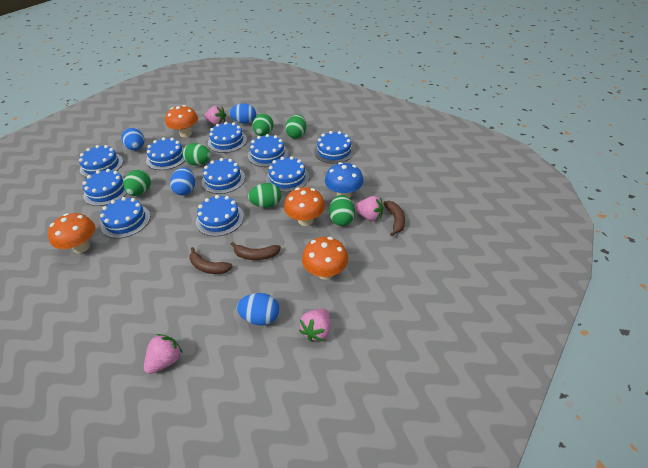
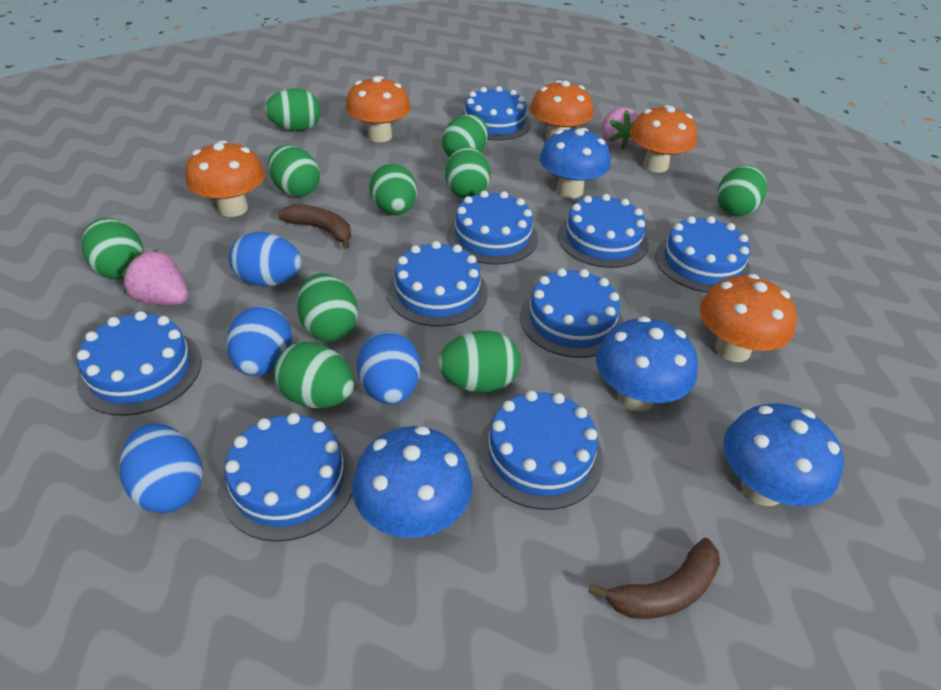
blue cake: [79,145,123,178] [82,169,127,206] [100,197,150,238] [146,137,185,170] [196,195,244,236] [202,158,245,194] [208,122,247,153] [248,134,288,167] [266,156,309,192] [314,131,355,164] = 10 -> [77,311,202,416] [220,413,356,542] [387,241,488,327] [447,191,538,265] [460,86,531,141] [477,390,603,510] [520,268,624,358] [558,194,649,268] [655,216,751,293] = 9
blue mushroom: [325,162,364,198] = 1 -> [352,426,473,538] [540,128,611,198] [596,316,698,411] [723,403,844,506] = 4
brown banana: [189,247,233,274] [231,242,281,260] [383,201,405,236] = 3 -> [278,204,351,249] [588,538,720,619] = 2
green egg: [123,169,151,196] [182,143,211,166] [248,183,281,208] [252,114,273,136] [285,114,307,139] [329,195,355,226] = 6 -> [82,218,144,279] [265,88,321,131] [268,145,320,197] [274,342,354,408] [297,273,358,341] [369,164,417,215] [438,331,521,393] [442,114,488,157] [445,147,491,199] [717,165,767,217] = 10
orange mushroom: [48,213,95,253] [165,105,198,137] [284,187,325,226] [302,237,348,280] = 4 -> [185,140,265,217] [346,76,411,142] [530,80,594,141] [630,105,697,173] [700,274,797,362] = 5
pink strawberry: [144,334,183,374] [204,106,226,125] [299,308,330,342] [354,196,383,221] = 4 -> [121,249,188,305] [602,107,638,149] = 2

